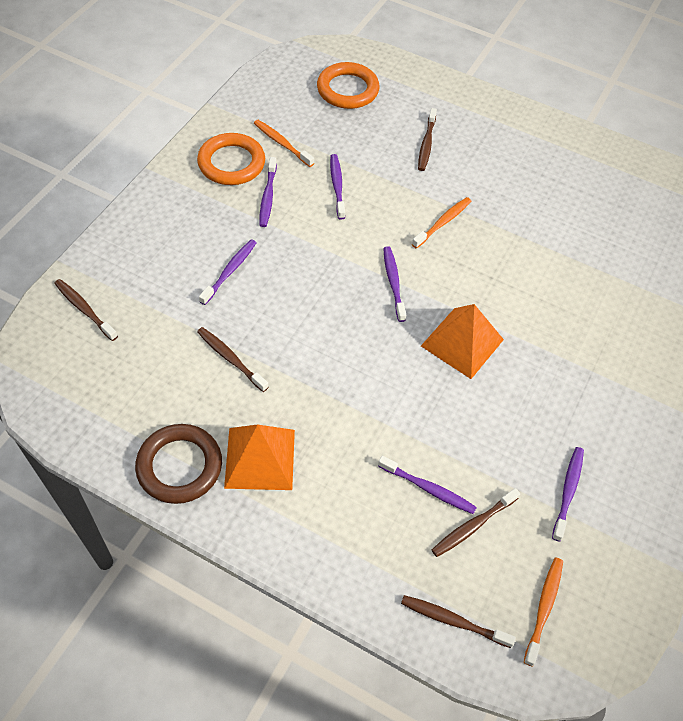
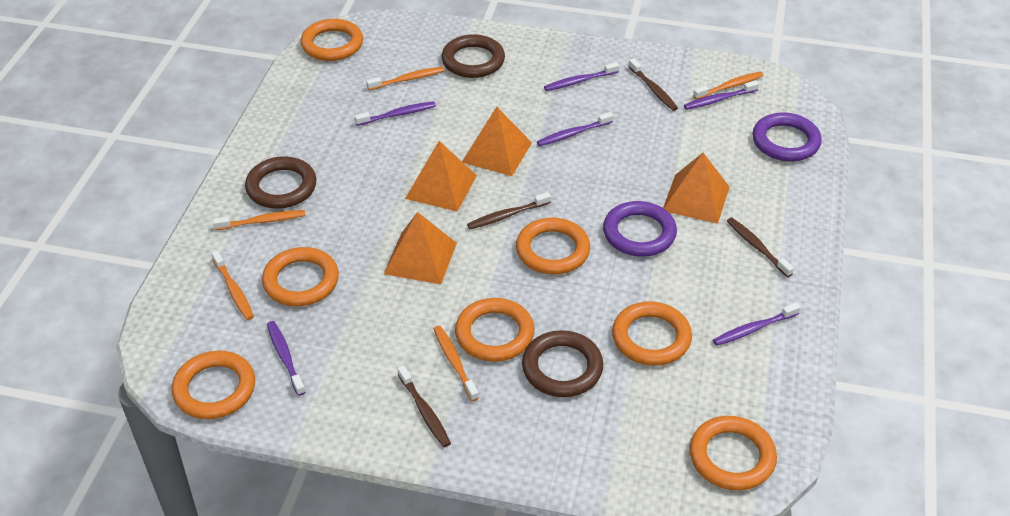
brown ring: [135,424,222,504] = 1 -> [245,156,317,209] [441,34,505,78] [522,330,603,397] = 3
brown toothbrush: [54,279,118,341] [197,327,269,392] [401,595,516,648] [418,108,437,171] [432,488,520,557] = 5 -> [397,365,451,447] [467,192,551,229] [628,58,678,111] [727,218,794,277] = 4
orange pyramid: [224,424,295,490] [421,304,504,379] = 2 -> [384,212,457,284] [405,141,477,212] [462,107,532,176] [663,153,730,224] = 4
orange ring: [197,133,265,185] [317,62,379,109] = 2 -> [172,351,255,419] [262,247,339,306] [300,19,363,61] [455,298,535,362] [516,218,590,275] [612,302,692,366] [689,416,777,490] = 7
orange toothbrush: [254,120,314,167] [412,197,471,249] [524,558,563,667] = 3 -> [212,250,254,320] [213,210,306,230] [366,66,445,90] [434,326,479,401] [693,72,764,100] = 5
purple ring: none = 0 -> [603,201,677,257] [753,113,822,161] = 2

